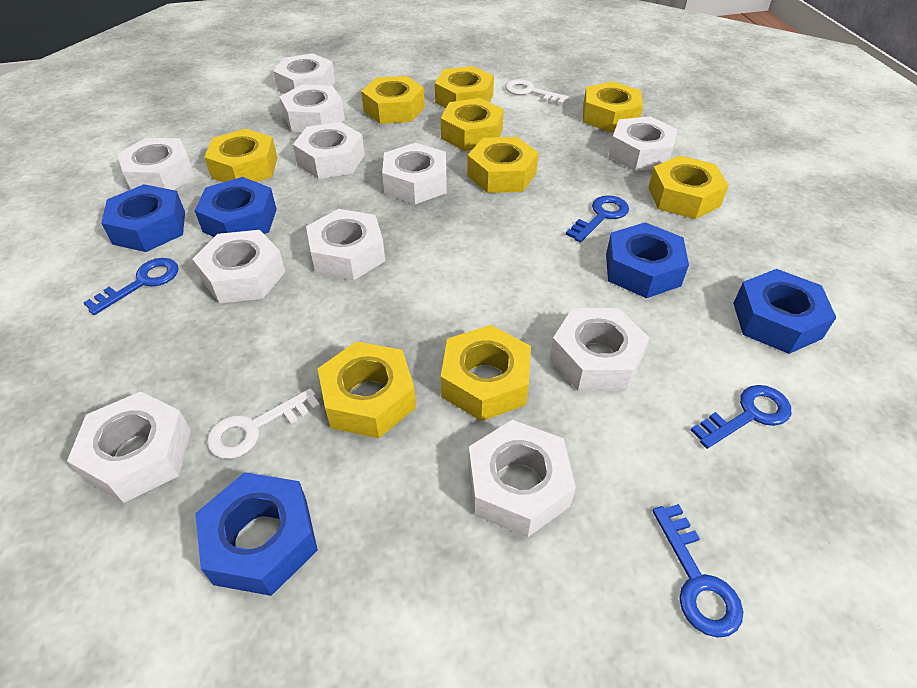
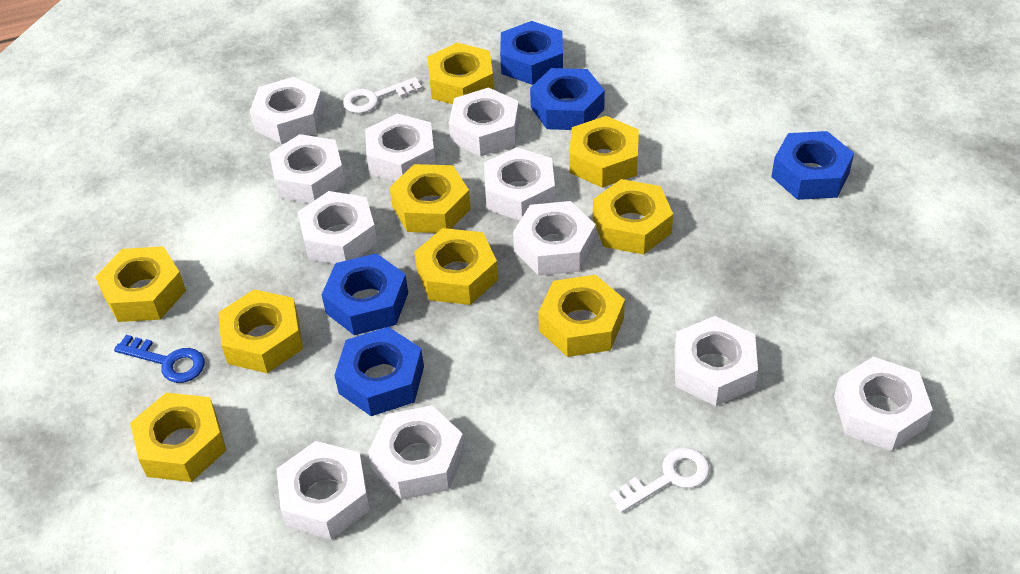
blue key: [83,258,178,315] [566,195,629,243] [652,504,743,638] [691,385,791,449] = 4 -> [114,335,205,383] = 1

